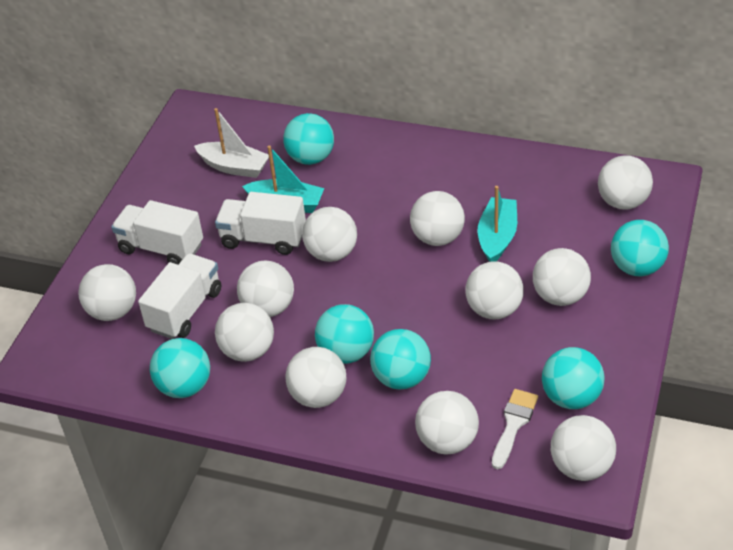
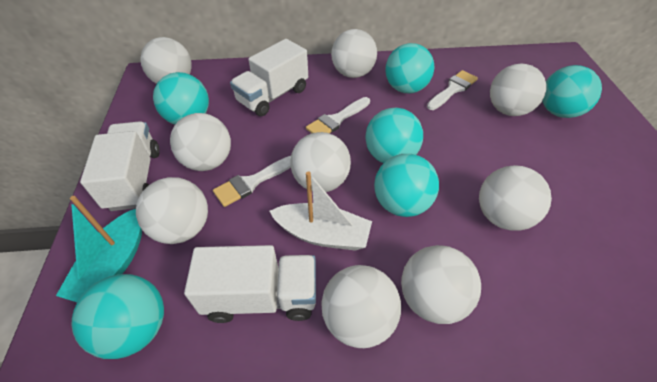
turquoise boat: [242,145,324,213] [477,186,517,262] = 2 -> [56,196,142,302] = 1
white ball: [78,264,136,321] [215,303,274,362] [237,260,294,317] [285,347,346,408] [302,207,357,262] [410,191,465,246] [415,391,479,455] [465,262,524,319] [533,248,591,306] [551,415,616,481] [598,155,653,210] = 11 -> [136,177,208,244] [140,37,192,84] [170,113,231,171] [290,132,351,192] [321,265,401,348] [331,29,377,78] [401,245,481,324] [479,165,552,231] [490,64,546,116] = 9
white brush: [492,389,538,469] = 1 -> [213,156,291,207] [306,97,370,133] [427,70,478,110] = 3

